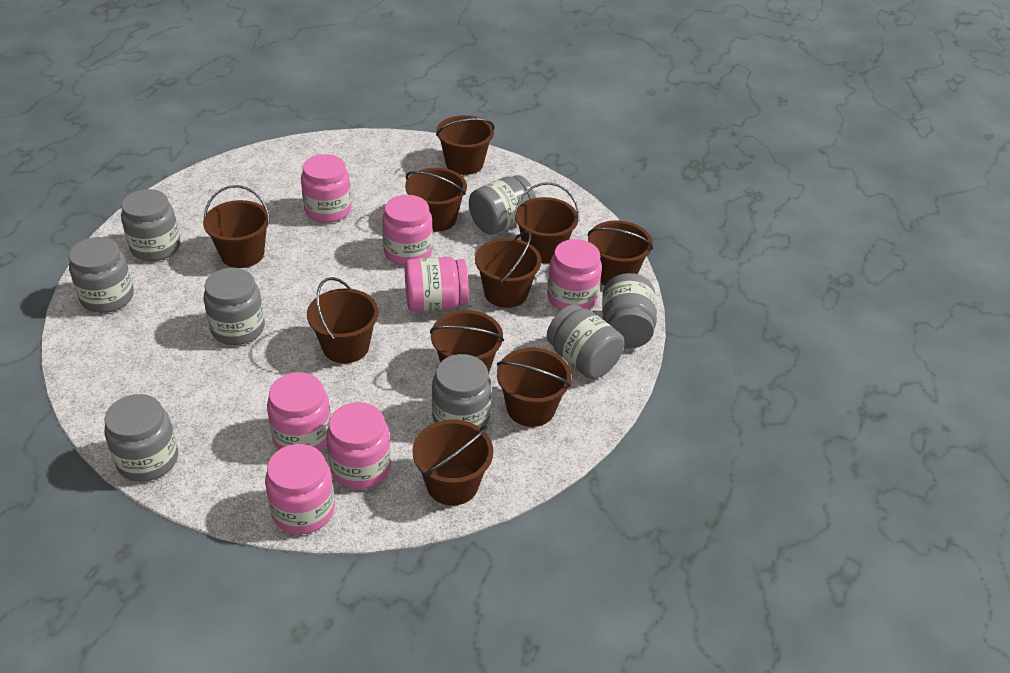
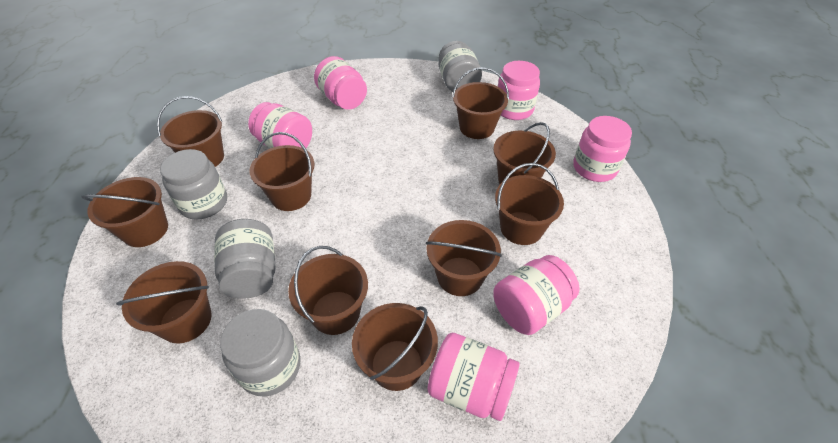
grey jar: [69,237,134,313] [104,394,178,482] [121,189,180,261] [204,268,265,345] [432,354,491,428] [469,175,536,235] [547,304,624,379] [602,273,657,348] = 8 -> [160,149,227,220] [214,219,275,299] [220,309,300,397] [439,41,482,92] = 4
pink jar: [265,444,335,534] [267,372,331,451] [301,154,352,223] [326,402,391,489] [382,195,433,266] [405,257,469,312] [547,239,602,310] = 7 -> [248,102,312,148] [314,56,367,110] [427,333,520,421] [493,255,580,335] [498,61,540,120] [573,116,632,182] = 6

